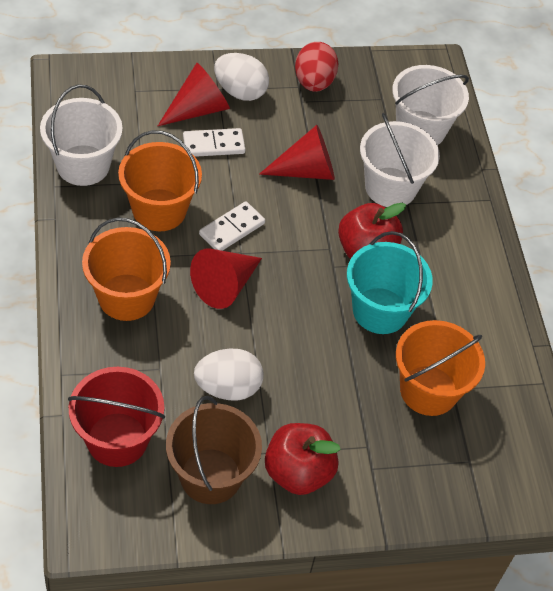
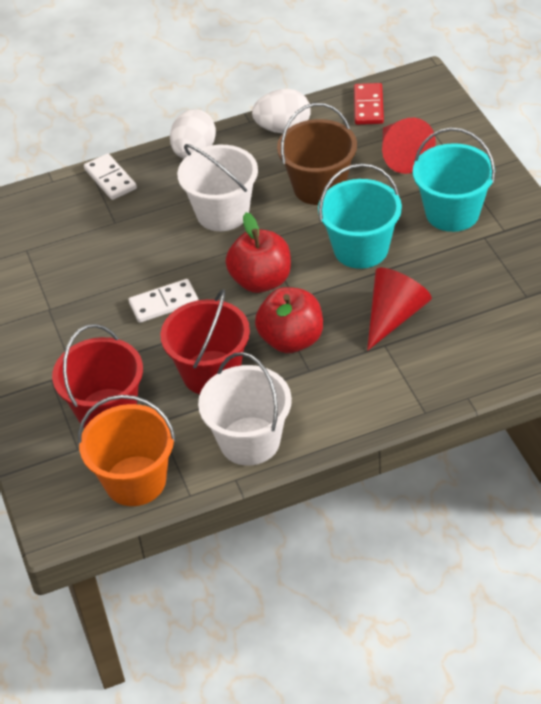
orange bucket: [82,217,171,321] [118,130,202,231] [396,320,485,416] = 3 -> [78,395,176,506] = 1
red bucket: [68,367,165,467] = 1 -> [52,324,143,428] [160,289,250,394] = 2
red cone: [158,63,230,126] [190,249,262,309] [259,125,335,180] = 3 -> [367,268,432,351] [382,118,436,174] = 2
red domino: none = 0 -> [354,83,384,125] = 1
red egg: [295,42,338,92] = 1 -> none = 0
turquoise bucket: [347,231,433,334] = 1 -> [318,163,402,269] [413,127,495,232] = 2
white bucket: [40,84,123,186] [360,113,440,207] [392,65,469,145] = 3 -> [177,144,258,231] [198,352,292,466] = 2

